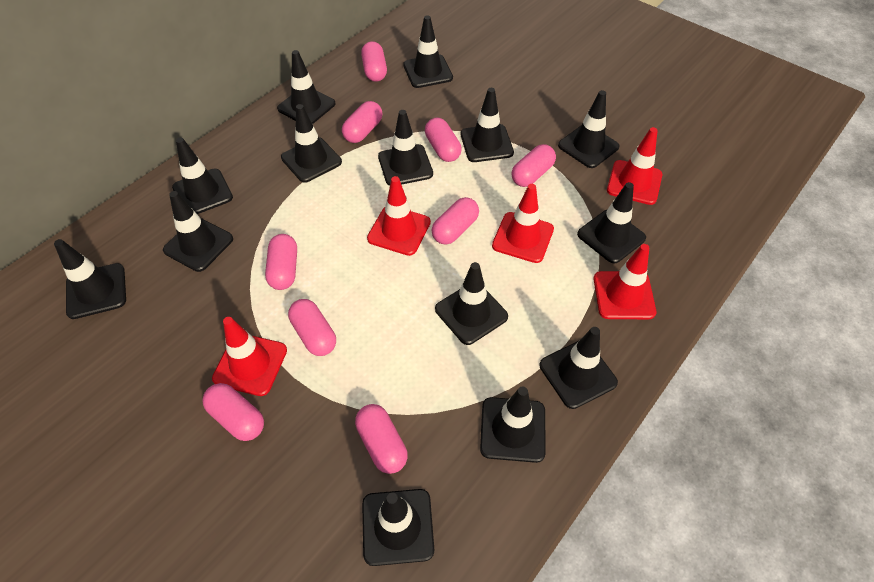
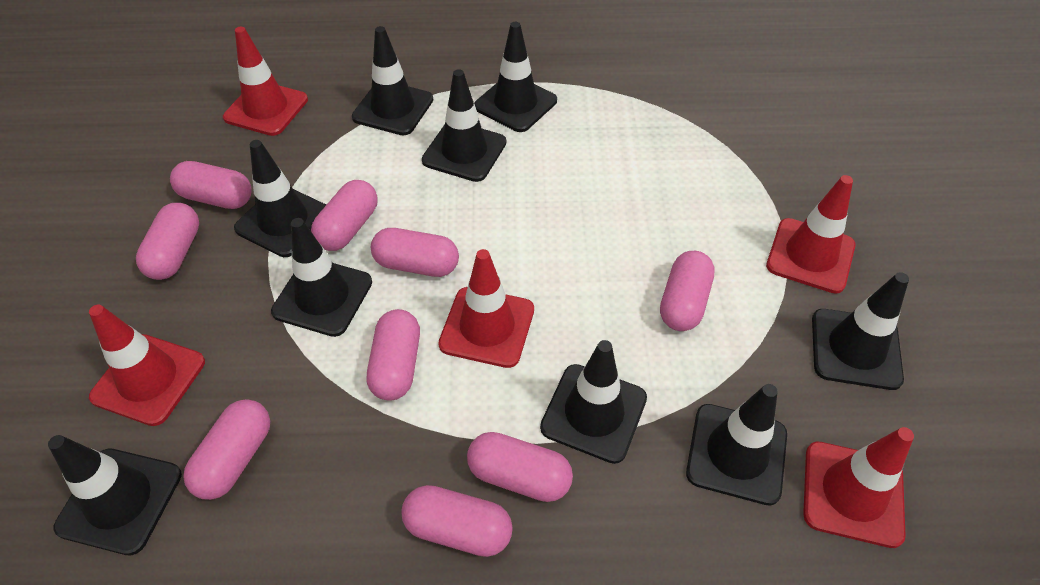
black traffic cone: [54,239,126,319] [163,191,233,272] [172,137,233,214] [277,50,336,124] [281,104,342,183] [362,489,434,566] [378,110,433,186] [403,15,453,88] [435,262,508,345] [461,88,514,162] [480,386,546,463] [540,327,618,409] [558,90,619,168] [577,182,646,263] = 14 -> [48,435,182,555] [234,140,326,257] [271,218,372,337] [352,26,433,136] [422,69,506,182] [474,22,557,132] [540,340,647,464] [686,384,787,506] [812,272,909,390] = 9

